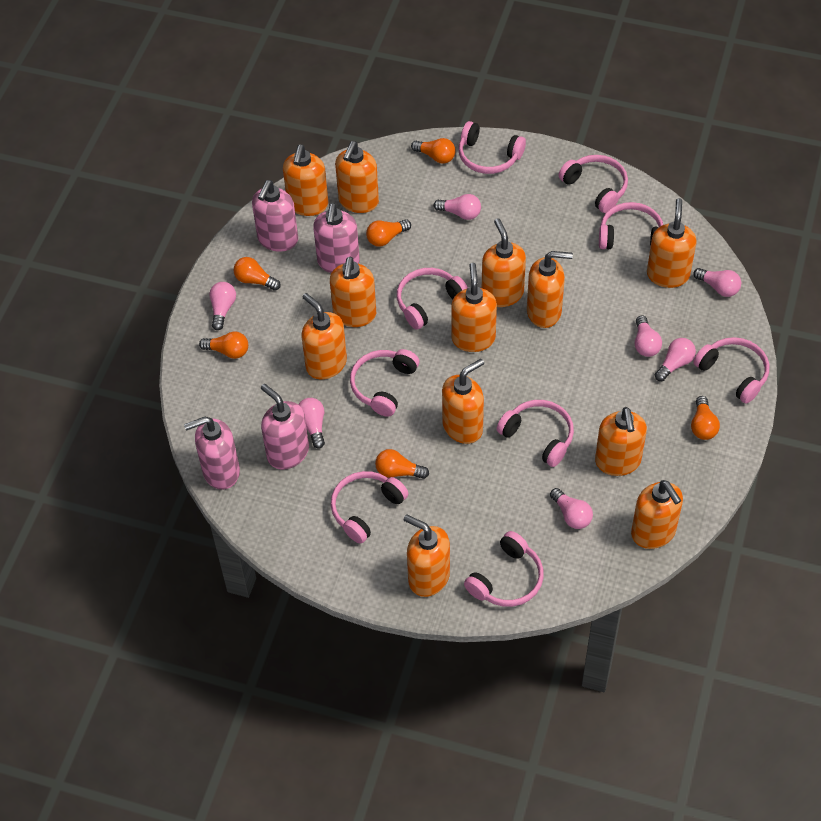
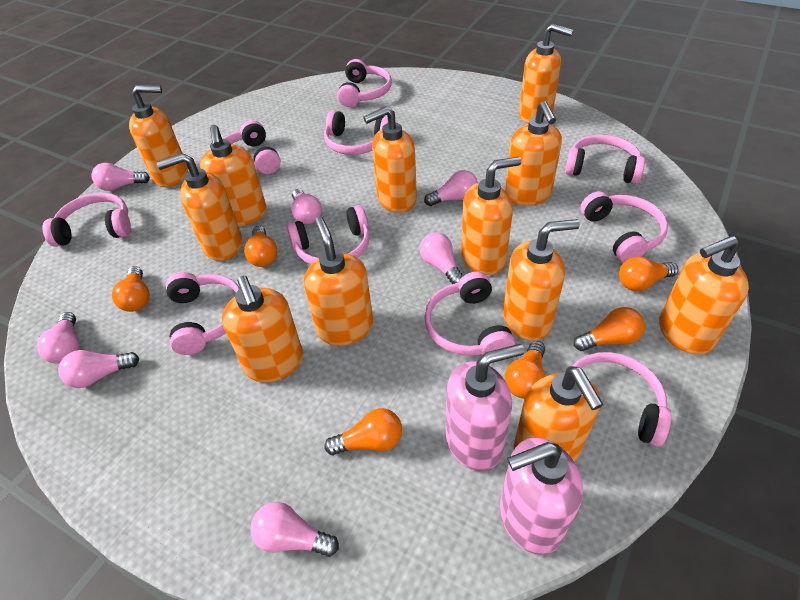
pink headphones: [331,471,409,544] [350,349,419,417] [397,268,468,330] [459,121,526,174] [464,531,544,607] [497,400,574,467] [559,155,628,213] [599,202,663,249] [693,337,769,404] = 9 -> [42,193,131,247] [166,272,240,355] [223,120,281,174] [287,205,370,264] [324,110,388,155] [337,59,392,107] [424,272,515,356] [565,135,645,184] [572,352,672,447] [581,191,668,263] = 10
pink soap dispenser: [184,417,240,490] [252,180,298,252] [261,384,309,470] [313,203,360,273] = 4 -> [446,344,525,471] [500,438,583,555] = 2

